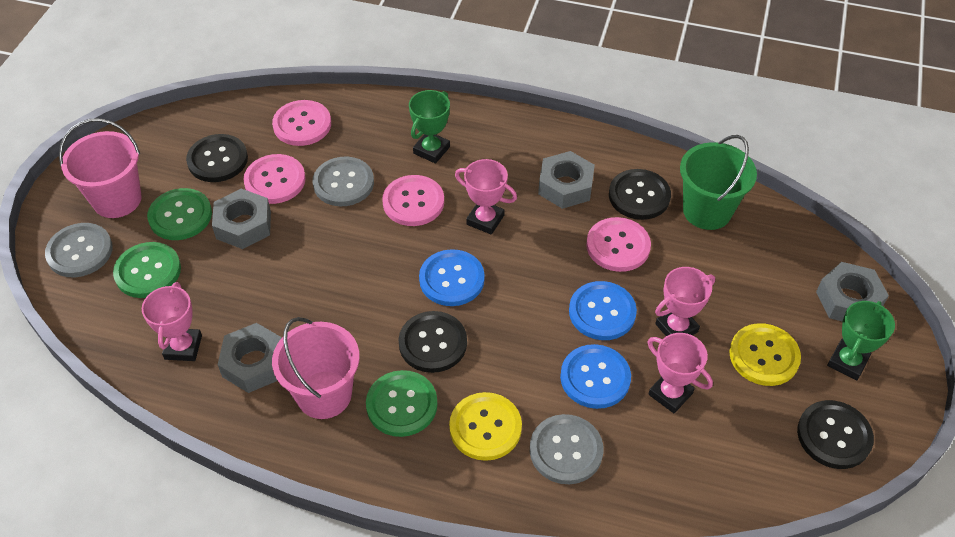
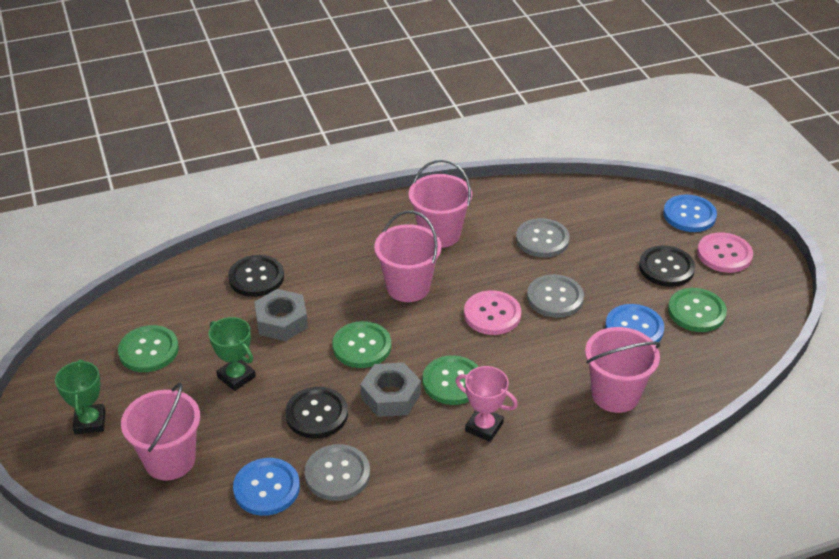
black button: [186,134,248,182] [399,311,467,373] [609,169,671,220] [797,400,874,469] = 4 -> [228,255,284,297] [285,387,348,439] [639,246,695,287] = 3
green bucket: [680,135,757,230] = 1 -> none = 0
green button: [113,242,181,298] [147,188,212,240] [366,370,438,437] = 3 -> [118,325,179,372] [333,321,391,368] [423,355,479,405] [668,288,727,332] = 4
grey nut: [212,189,271,249] [217,323,282,393] [538,151,595,209] [816,262,889,322] = 4 -> [254,289,308,341] [360,362,421,417] = 2
pink bucket: [59,119,142,218] [272,317,360,419] = 2 -> [121,383,200,480] [374,211,441,302] [409,159,472,248] [585,327,660,413] = 4
pink button: [243,154,306,204] [272,100,331,146] [382,175,444,226] [586,217,651,272] = 4 -> [464,290,521,335] [697,232,753,273] = 2
pink trophy: [142,282,202,361] [455,159,517,235] [648,333,713,413] [655,267,715,336] = 4 -> [456,366,518,442] = 1
yellow button: [449,392,522,461] [729,323,801,386] = 2 -> none = 0

